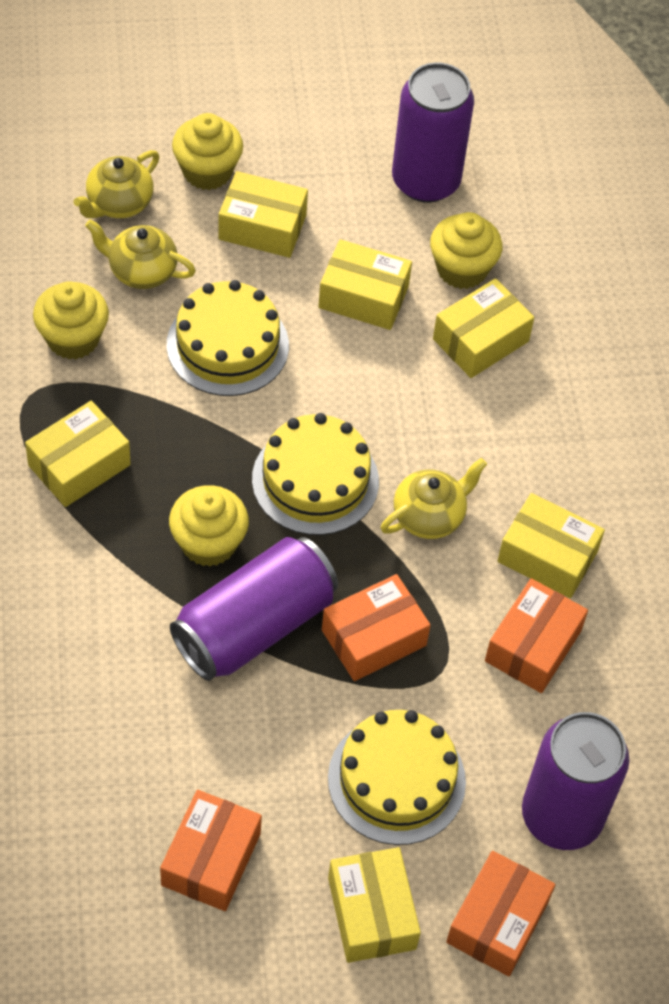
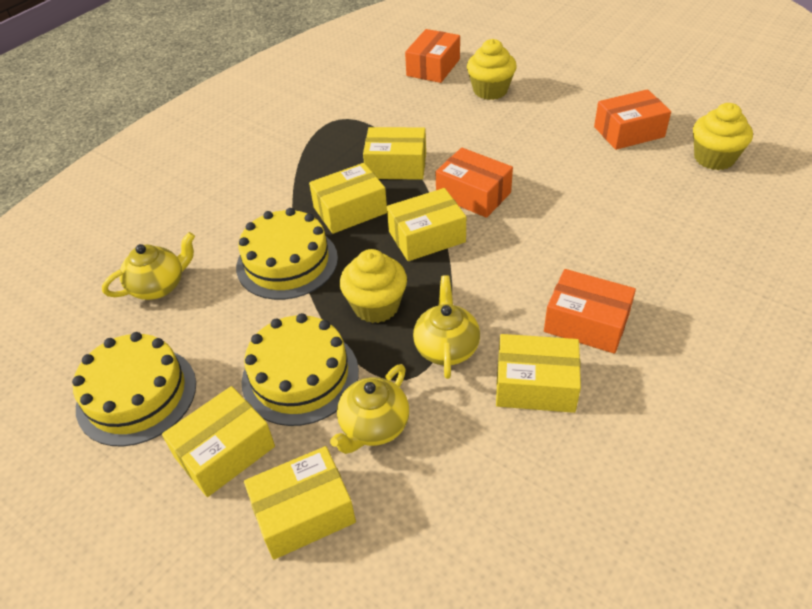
purple can: [170,537,338,681] [392,62,474,203] [522,712,629,850] = 3 -> none = 0
yellow cupcake: [33,281,109,359] [169,485,249,567] [172,113,243,190] [430,212,502,289] = 4 -> [340,249,407,323] [467,39,517,100] [693,103,753,170] = 3

